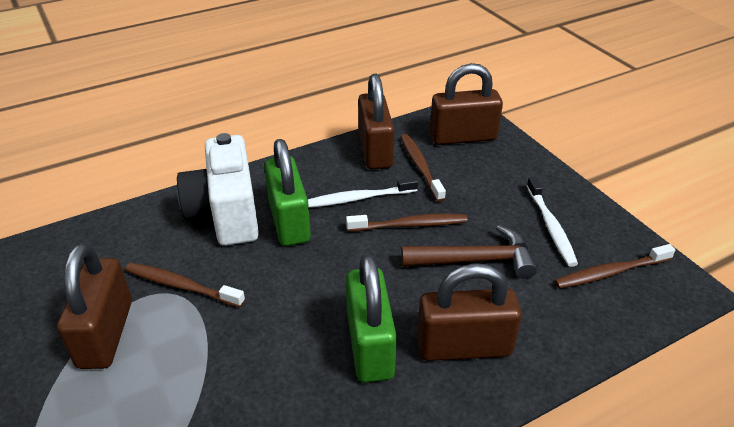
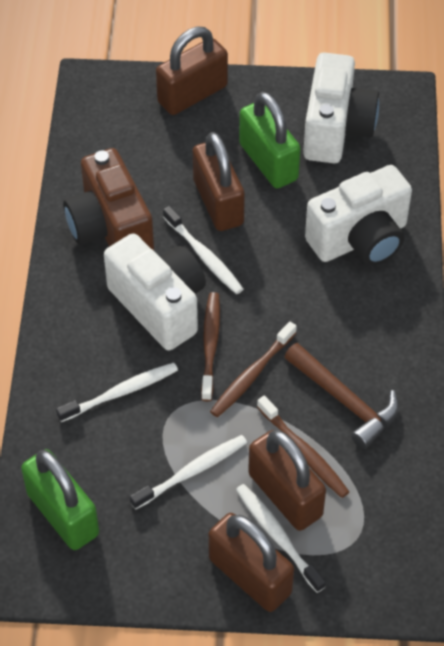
brown camera: none = 0 -> [63,148,154,250] = 1
brown toothbrush: [125,263,245,307] [346,214,468,232] [400,134,446,202] [554,244,675,289] = 4 -> [201,292,220,401] [210,321,297,417] [257,395,349,498] = 3
white camera: [177,133,259,246] = 1 -> [104,233,206,350] [303,52,379,163] [305,165,412,265] = 3
white toothbrush: [308,177,418,208] [527,176,578,267] = 2 -> [56,363,178,422] [130,435,247,510] [163,206,243,294] [236,484,326,593] = 4

